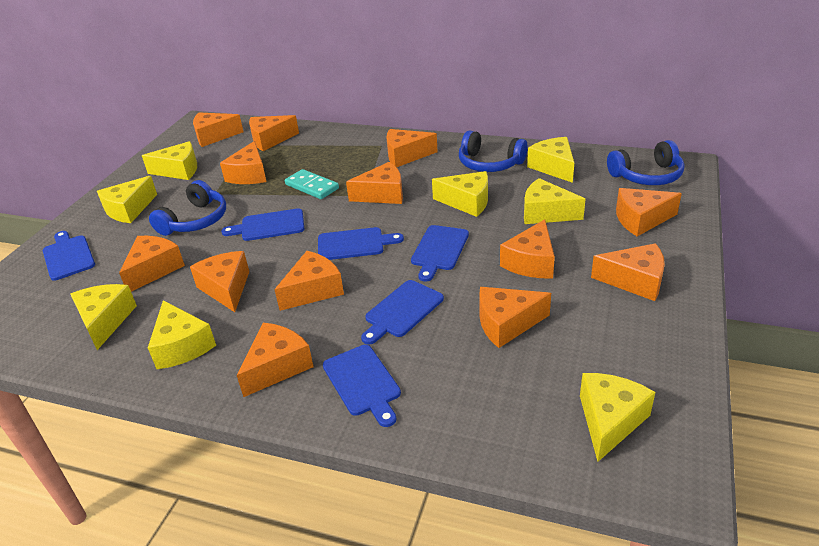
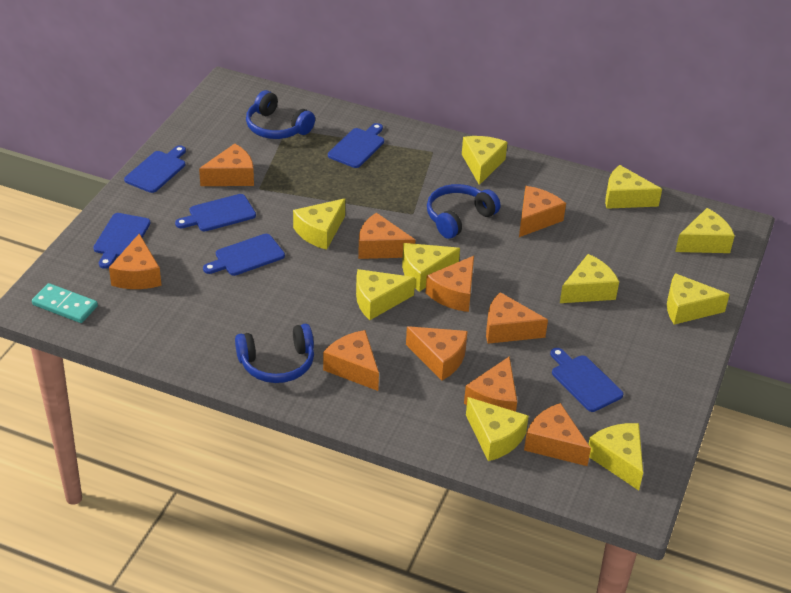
orange cheese: [119,236,185,292] [190,251,249,312] [193,112,244,147] [220,141,267,184] [237,323,314,397] [249,115,299,151] [274,251,344,311] [346,162,403,204] [386,129,438,167] [479,287,551,348] [500,219,555,278] [591,243,665,301] [616,188,682,236] = 13 -> [109,234,162,289] [199,144,254,186] [323,330,379,391] [358,213,415,259] [406,326,468,381] [426,256,474,312] [464,356,517,412] [486,292,548,344] [519,186,566,237] [524,403,591,466] = 10
yellow cheese: [70,284,137,350] [97,176,157,223] [142,141,197,180] [148,300,216,369] [432,171,488,217] [524,178,586,224] [527,137,574,183] [580,373,655,462] = 8 -> [293,199,345,250] [356,269,415,320] [402,243,460,292] [462,136,507,185] [466,397,529,461] [560,254,619,303] [588,423,643,490] [605,165,662,209] [667,273,730,325] [675,208,735,253] = 10

